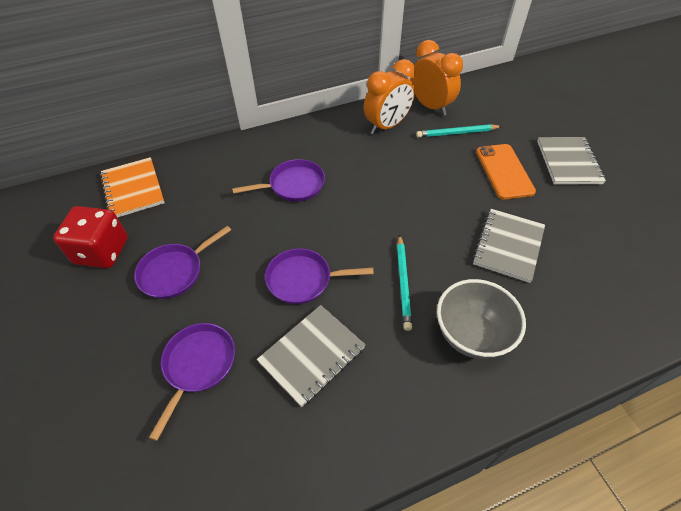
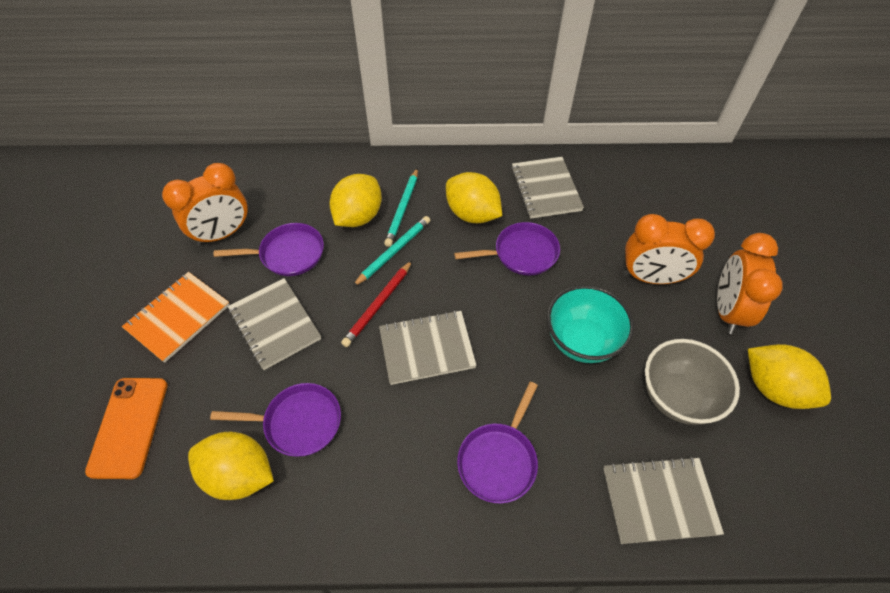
grey notebook: [257,305,365,407] [472,209,545,283] [537,137,606,185] = 3 -> [228,278,321,370] [379,310,477,385] [511,157,584,219] [604,456,724,544] = 4
orange clock: [364,59,416,134] [411,40,463,116] = 2 -> [162,163,248,246] [623,214,715,284] [717,233,783,334] = 3
red dice: [53,206,128,268] = 1 -> none = 0
red pencil: none = 0 -> [341,261,412,347] = 1
turquoise bowl: none = 0 -> [547,285,634,363] = 1
yellow lemon: none = 0 -> [188,432,274,500] [330,174,382,227] [446,172,502,223] [748,344,831,409] = 4

